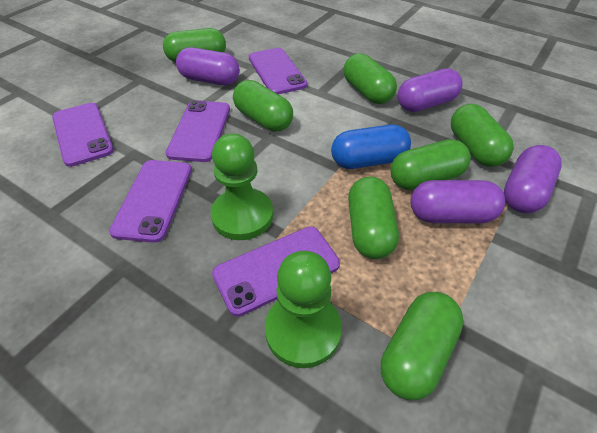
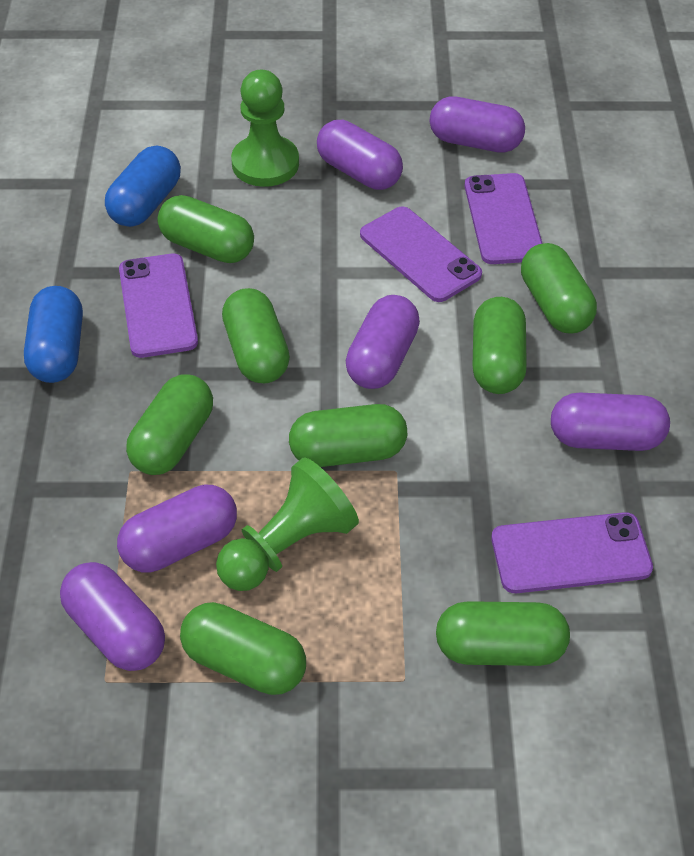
blue capsule: [331,124,411,169] = 1 -> [24,286,83,383] [105,146,181,227] = 2
green capsule: [163,28,226,62] [233,80,293,131] [343,53,397,104] [348,177,399,259] [381,292,464,401] [390,139,471,190] [451,104,514,167] = 7 -> [126,375,213,475] [158,195,254,263] [180,602,306,695] [222,288,290,383] [289,404,407,467] [436,601,570,666] [473,297,527,394] [521,243,597,333] = 8
purple capsule: [176,47,240,85] [398,68,462,112] [410,180,505,223] [504,145,562,213] = 4 -> [60,562,165,671] [117,485,237,573] [317,120,403,190] [346,295,420,389] [429,96,525,153] [551,393,670,451] = 6
purple phone: [52,103,114,167] [109,160,192,243] [166,100,230,162] [212,227,340,317] [249,48,307,94] = 5 -> [119,254,198,358] [360,206,482,302] [465,173,543,264] [491,512,653,593] = 4

